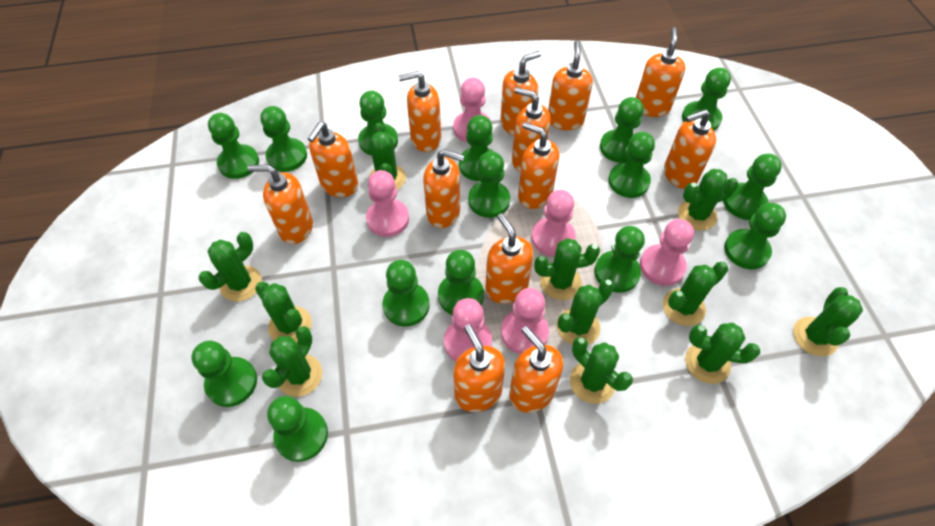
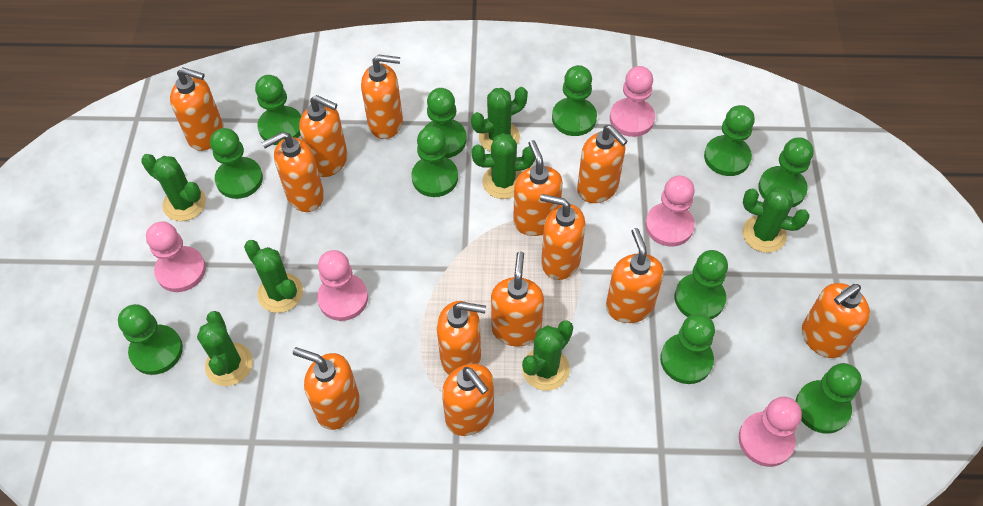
green cactus: [199,232,262,301] [255,282,312,343] [262,326,322,397] [369,123,406,190] [534,238,600,300] [557,280,614,345] [570,337,633,404] [663,262,728,326] [678,169,738,231] [685,323,760,384] [793,287,863,356] = 11 -> [141,154,206,221] [197,311,253,386] [244,240,303,313] [471,87,528,152] [471,133,535,199] [522,320,573,391] [742,187,810,253] = 7
green pawn: [191,340,257,407] [208,113,259,179] [260,106,307,172] [267,396,328,462] [358,90,398,156] [383,260,430,327] [438,250,484,315] [459,115,494,181] [468,151,510,218] [594,226,645,293] [600,97,644,163] [608,132,655,198] [682,67,731,131] [723,153,782,220] [724,203,786,269] = 15 -> [118,304,183,375] [210,128,263,199] [255,75,301,145] [412,126,458,197] [424,88,467,158] [552,65,597,136] [660,313,715,384] [674,250,728,319] [704,105,755,176] [758,137,813,208] [796,363,862,434] = 11
pink pawn: [366,170,409,237] [444,298,492,362] [453,78,492,142] [501,288,549,354] [531,190,576,257] [640,219,694,286] = 6 -> [146,222,206,292] [317,250,368,321] [610,66,655,137] [645,176,695,246] [739,397,802,467] = 5

